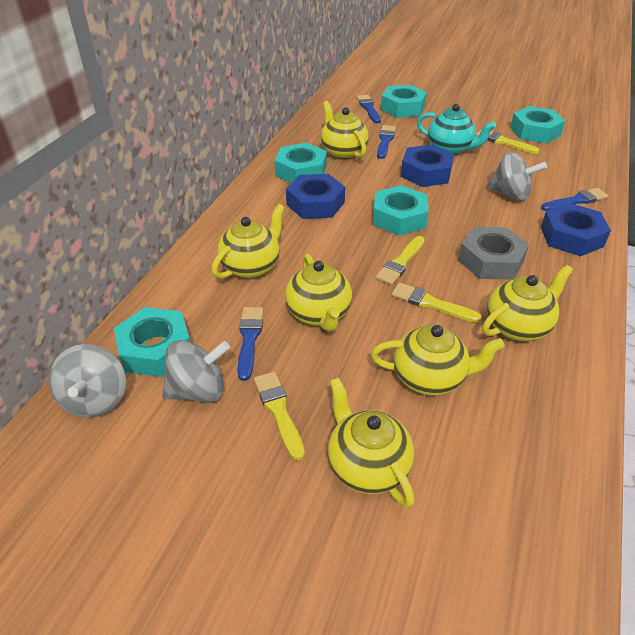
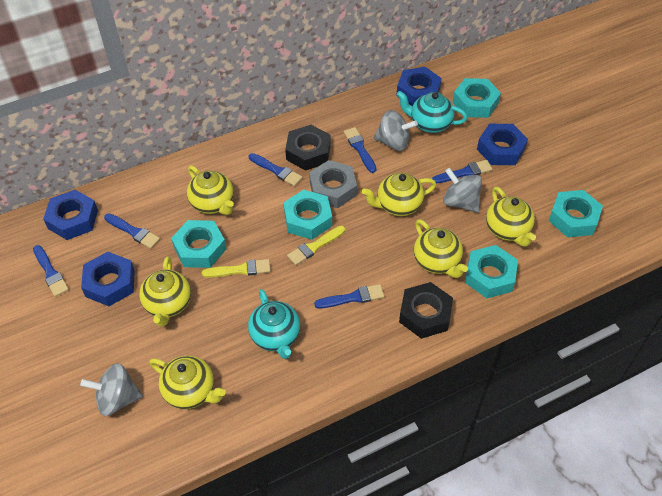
black nut: none = 0 -> [285,125,331,171] [399,282,453,339] = 2
blue brush: [237,307,264,381] [357,95,381,123] [377,125,396,159] [541,188,608,211] = 4 -> [33,245,69,297] [104,213,160,249] [249,153,303,186] [314,284,384,309] [344,127,376,173] [432,160,493,183] = 6
blue nut: [286,174,345,219] [401,145,454,187] [541,203,611,256] = 3 -> [43,190,98,240] [81,252,135,306] [396,67,442,106] [477,124,528,165] = 4
turquoise teapot: [417,104,496,155] = 1 -> [248,289,300,359] [397,91,467,133] = 2
yellow brush: [254,372,305,460] [376,236,425,285] [392,283,482,323] [476,129,540,154] = 4 -> [202,259,271,278] [287,226,345,265] = 2

